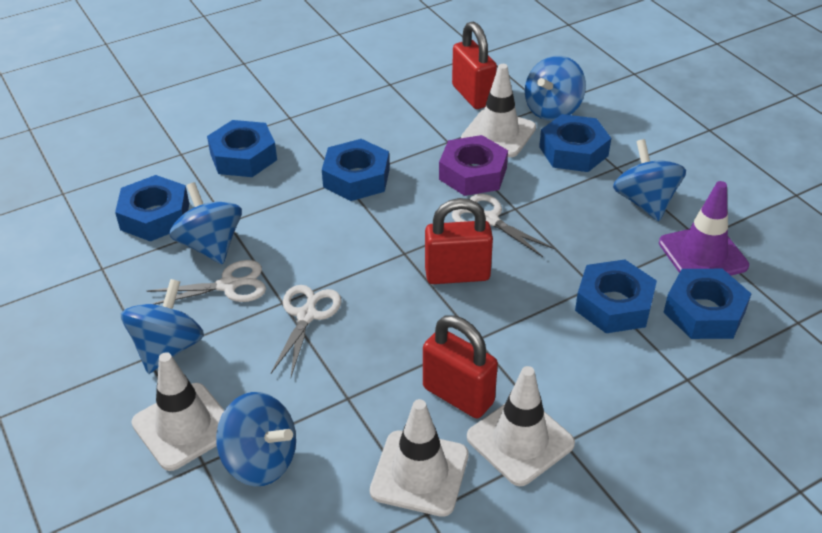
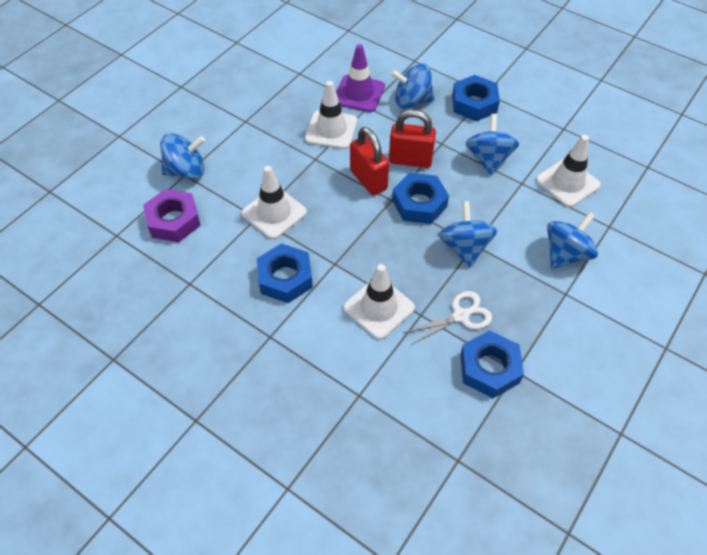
blue nut: [115,175,189,241] [207,120,277,177] [322,139,390,201] [539,114,611,172] [575,259,657,333] [663,269,751,339] = 6 -> [257,243,313,303] [392,173,449,224] [452,75,500,121] [460,330,524,398] = 4
red padlock: [423,315,498,418] [425,198,493,284] [452,22,497,109] = 3 -> [350,127,389,196] [389,110,436,168] = 2
white scissors: [147,260,266,305] [271,285,342,377] [452,194,554,257] = 3 -> [404,291,492,346] = 1

